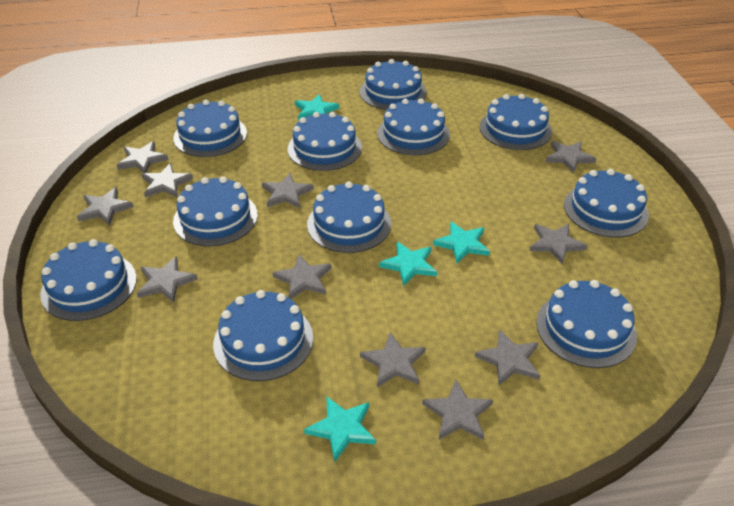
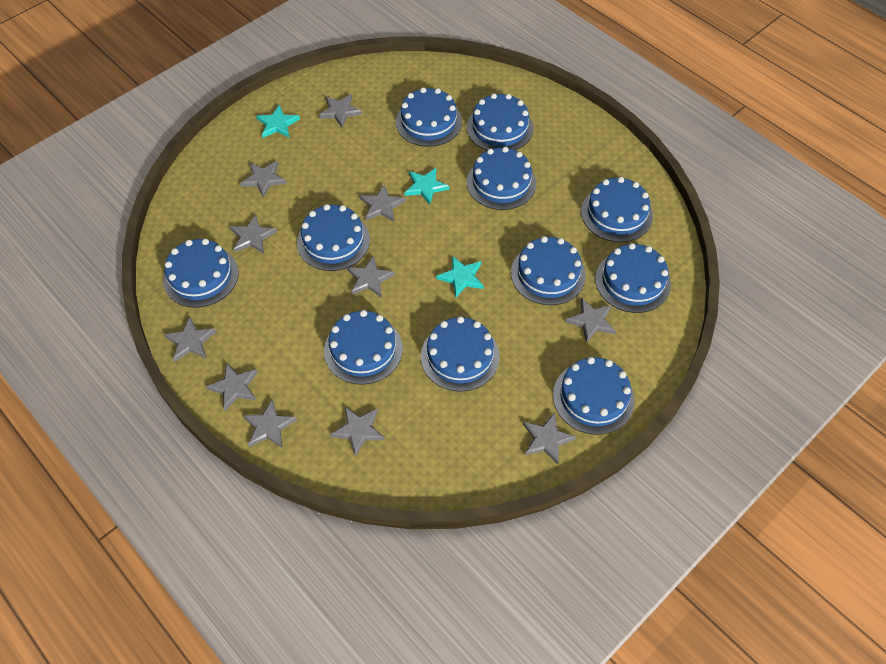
turquoise star: [295,94,339,120] [304,397,376,461] [379,242,437,286] [433,221,490,264] = 4 -> [256,105,300,138] [404,168,450,205] [436,255,484,298] = 3

